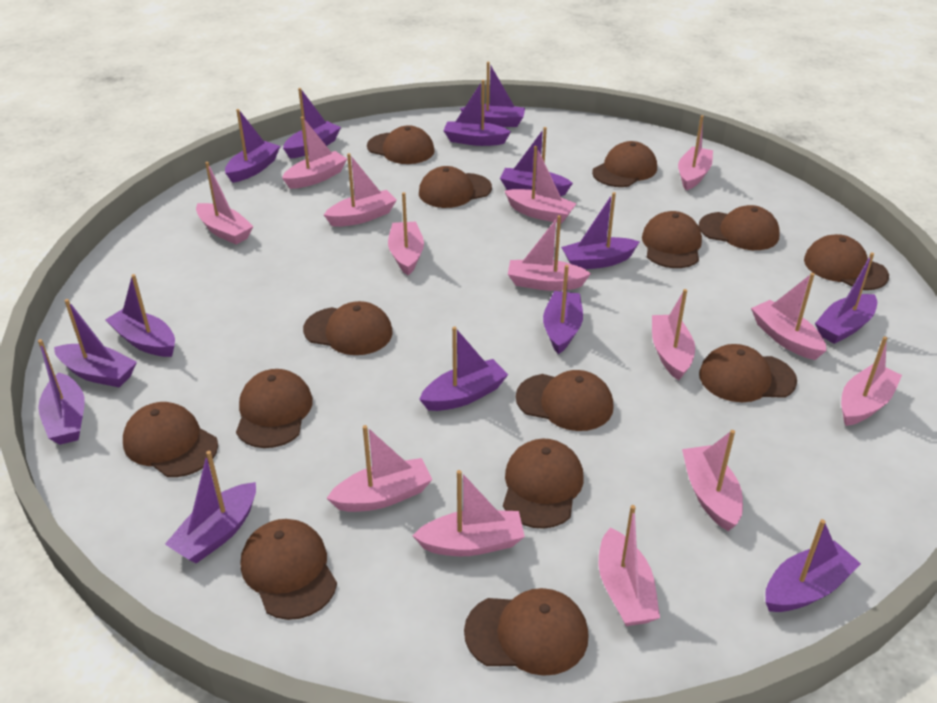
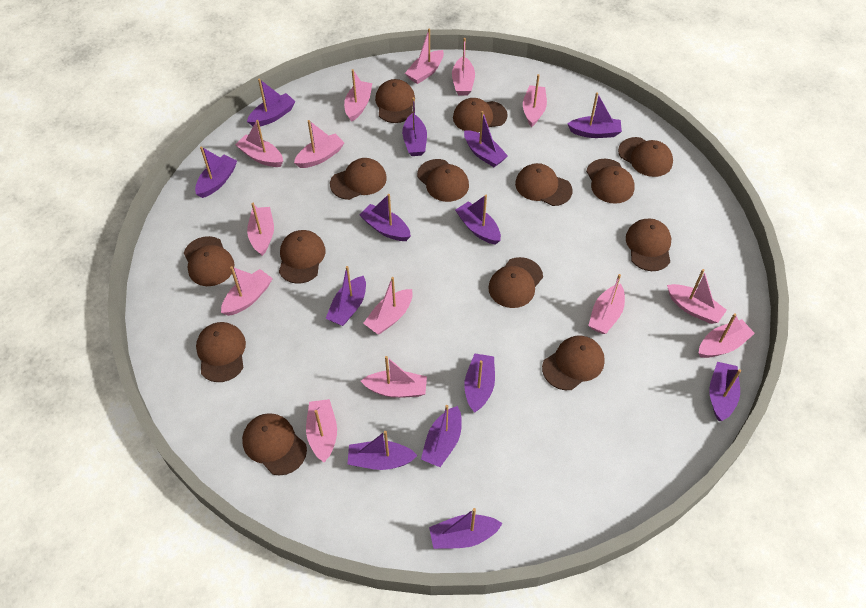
purple boat: [38,339,85,445] [54,299,137,388] [105,274,175,357] [165,451,256,564] [225,109,280,183] [283,88,341,159] [419,326,508,411] [443,80,511,146] [460,62,525,127] [500,127,573,196] [543,265,583,354] [561,192,640,269] [765,519,861,612] [815,253,877,344] = 14 -> [195,147,237,198] [247,79,295,126] [325,266,366,326] [348,431,418,470] [360,194,411,241] [402,97,427,156] [421,405,462,467] [429,508,503,549] [455,195,501,245] [464,111,508,167] [464,354,495,413] [568,92,622,138] [709,362,741,421] = 13

